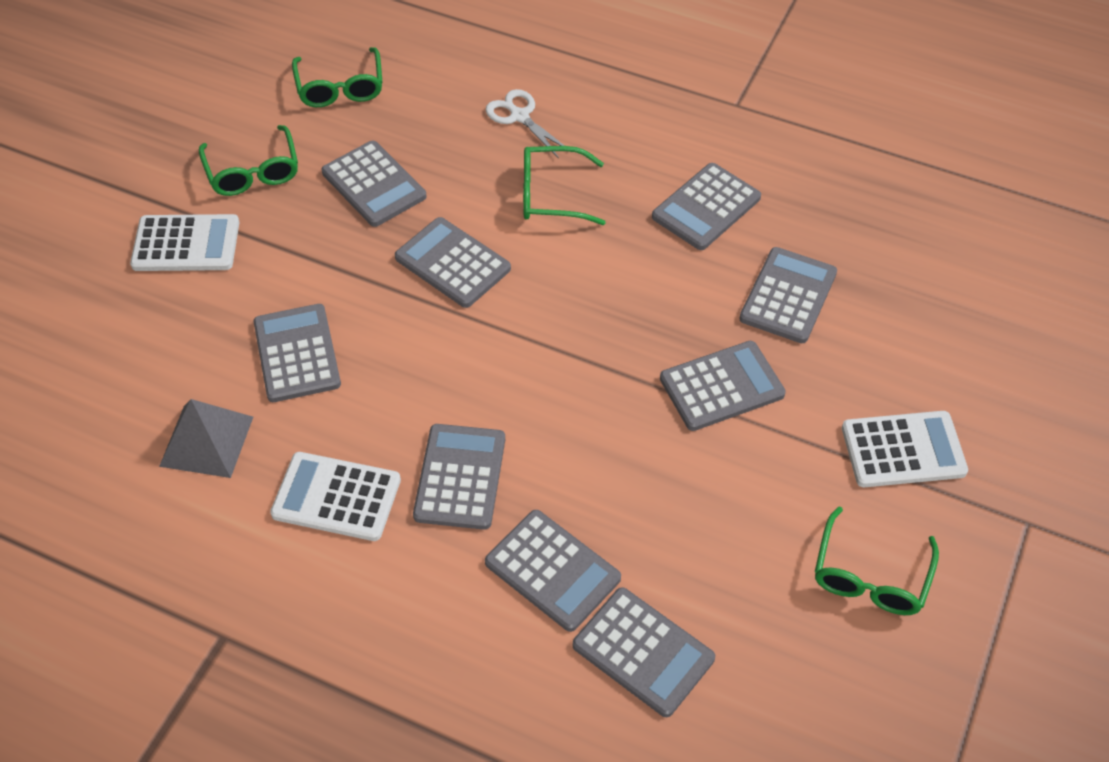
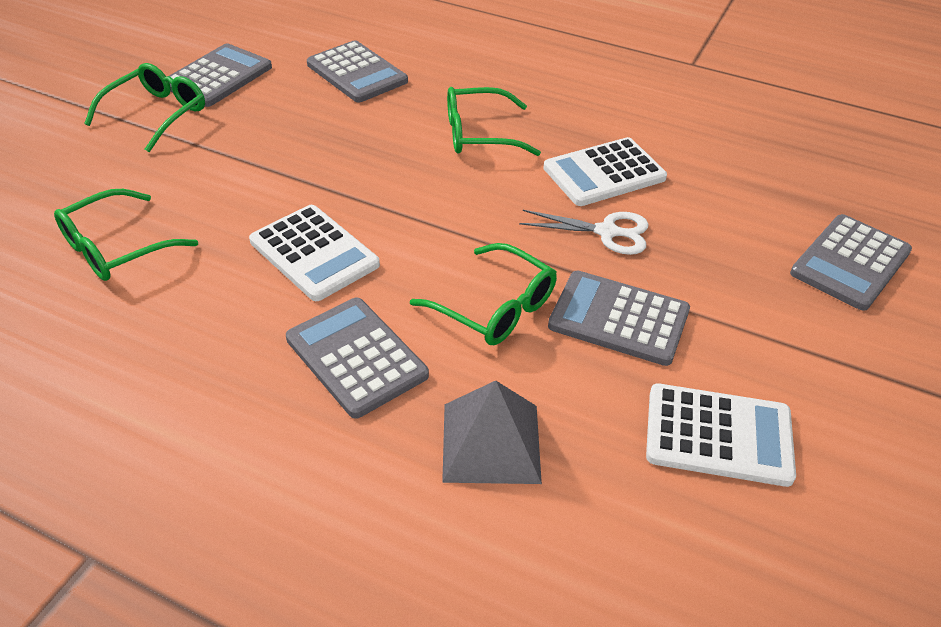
grey calculator: [254,304,341,402] [321,141,427,227] [395,217,511,308] [413,424,505,530] [485,510,621,632] [573,587,715,717] [652,163,761,250] [660,341,786,431] [739,247,837,343] = 9 -> [169,43,272,107] [286,298,429,419] [307,40,408,102] [548,271,690,366] [790,214,912,311] = 5

